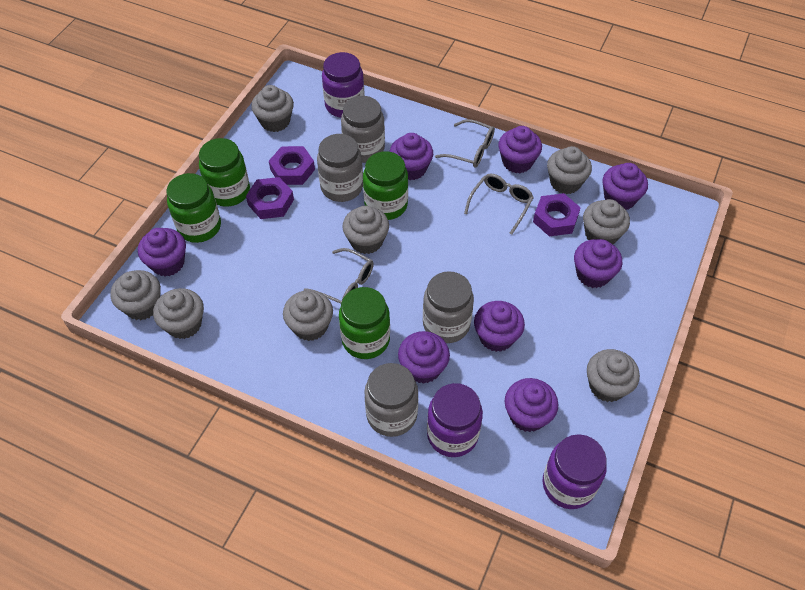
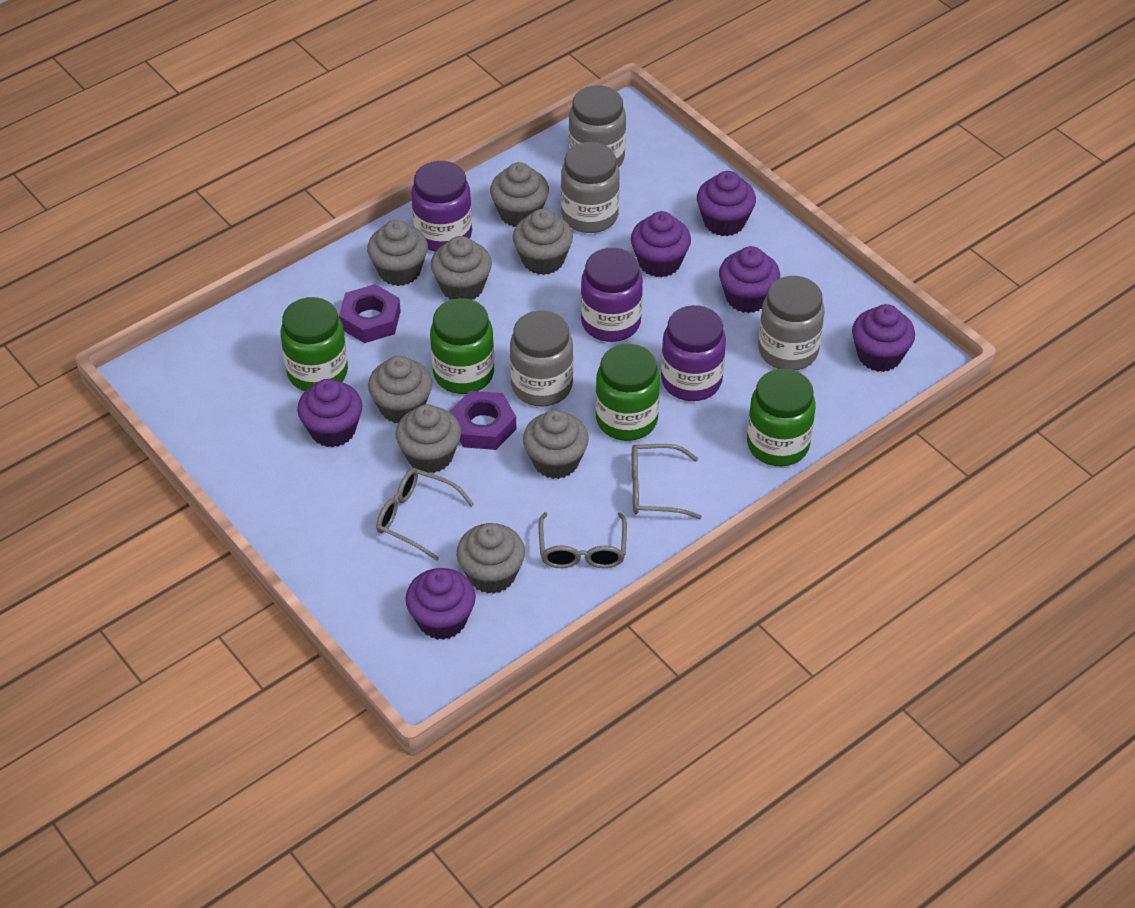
purple cupcake: [138,228,186,277] [390,133,433,180] [398,331,450,384] [474,301,525,352] [498,126,542,173] [505,378,558,432] [574,239,622,288] [602,163,648,210] = 8 -> [297,379,363,448] [405,568,476,640] [631,211,691,278] [697,171,756,236] [719,246,780,313] [852,304,915,372] = 6
purple nut: [246,177,294,219] [269,146,315,185] [533,193,581,236] = 3 -> [339,284,401,343] [450,391,516,450] = 2

